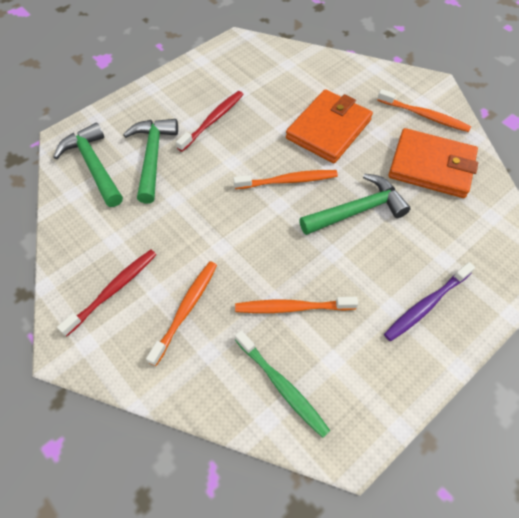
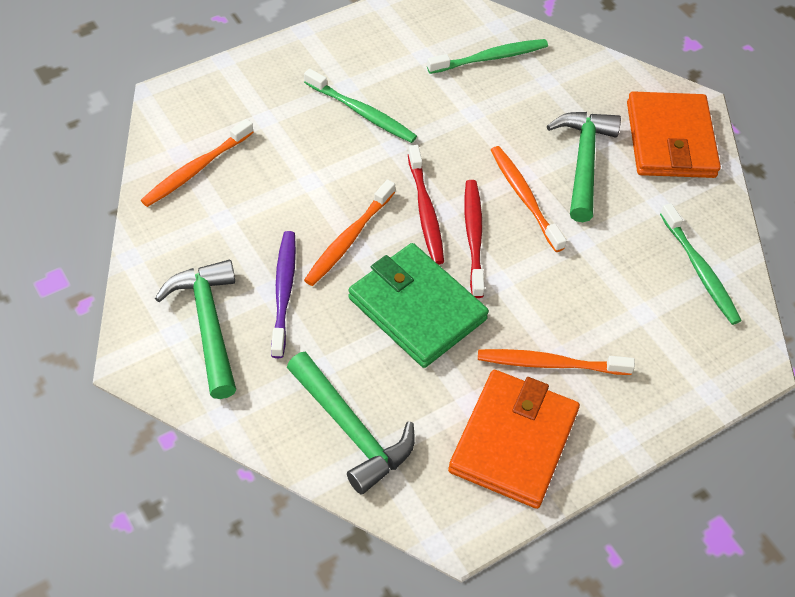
green toothbrush: [235,330,330,438] = 1 -> [304,69,417,143] [427,39,548,74] [660,203,742,325] = 3
green wallet: none = 0 -> [348,243,489,368] = 1

